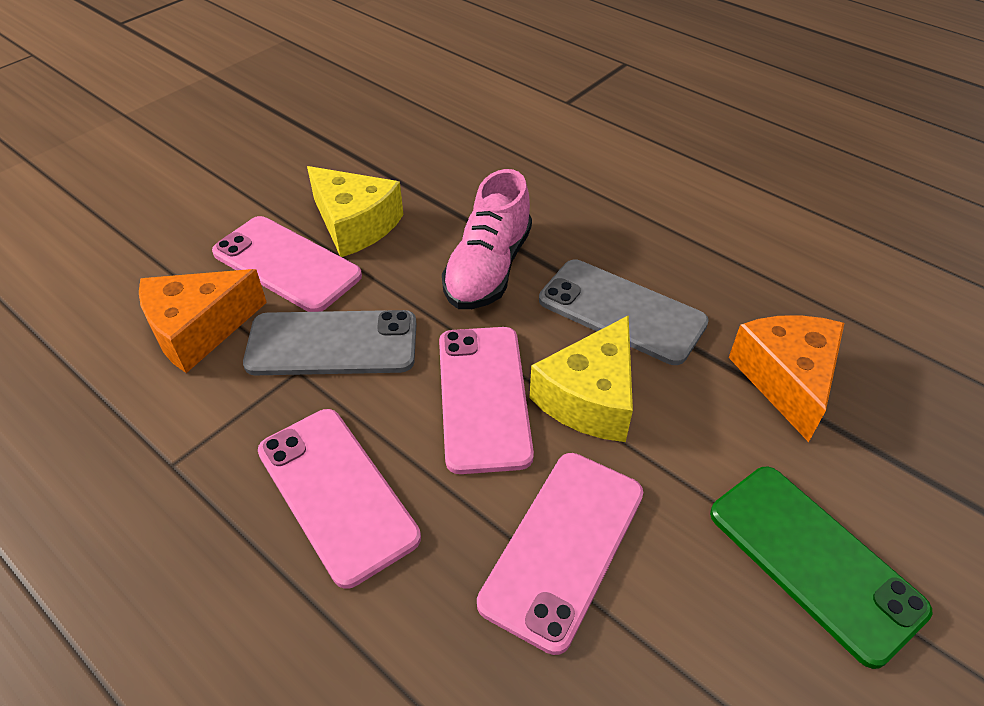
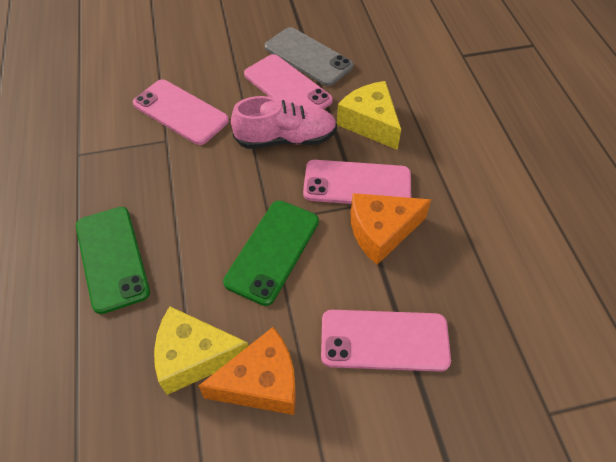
green phone: [710,467,932,669] = 1 -> [76,207,150,314] [223,200,319,306] = 2
grey phone: [243,310,417,375] [539,259,709,365] = 2 -> [265,27,354,86] = 1

